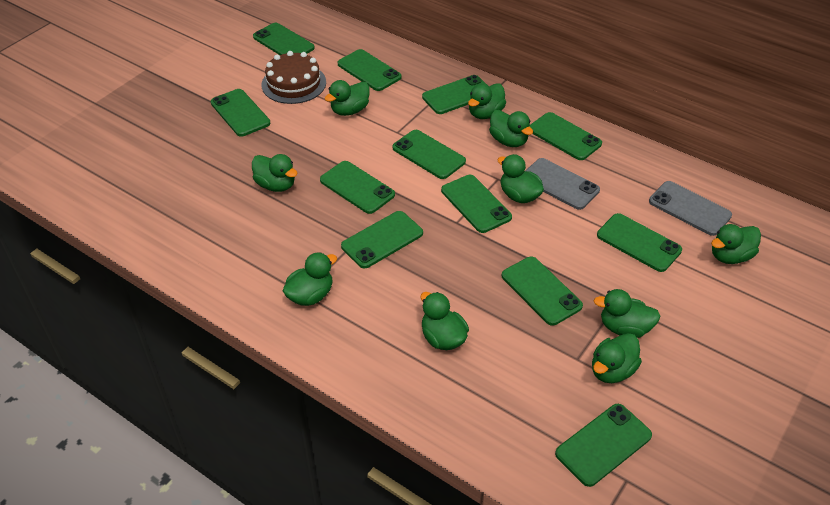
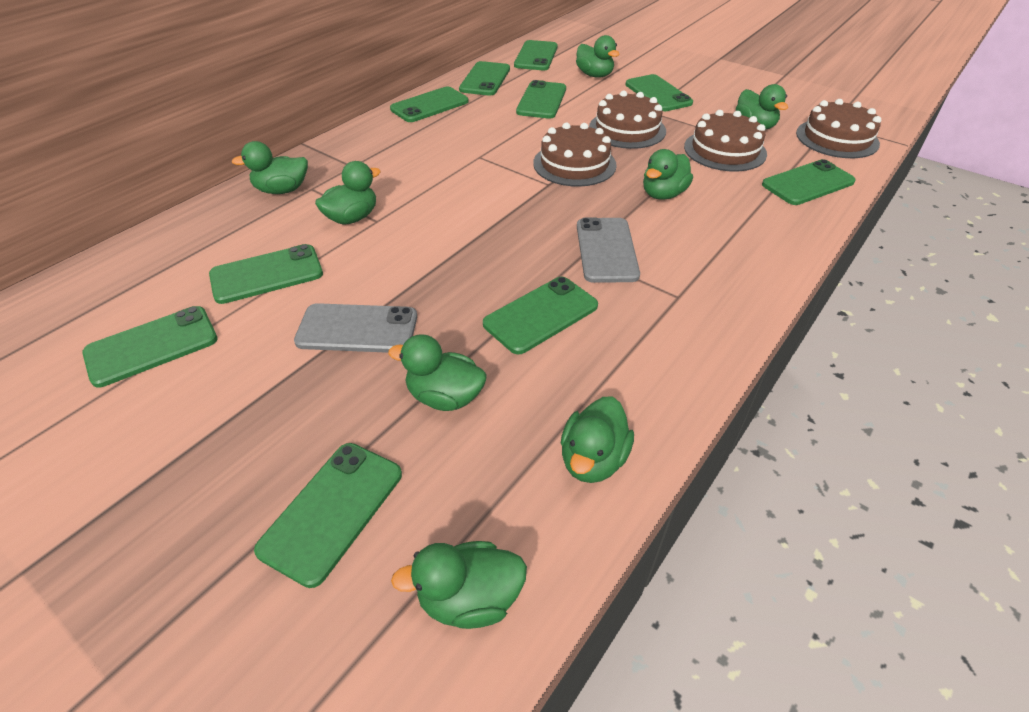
brown cake: [262,51,326,104] = 1 -> [533,122,617,187] [589,91,666,149] [684,110,767,171] [796,99,881,158] = 4
green duck: [252,154,298,192] [283,252,337,306] [325,80,370,116] [421,292,469,350] [468,83,506,119] [489,110,533,147] [497,154,544,203] [592,333,642,383] [593,289,661,338] [711,224,761,264] = 10 -> [231,141,308,194] [315,161,381,224] [388,334,487,411] [391,541,527,629] [561,396,634,483] [576,35,620,78] [643,149,693,200] [736,84,788,129] = 8
green phone: [211,89,270,137] [253,23,315,55] [320,161,395,214] [338,49,402,91] [341,211,423,268] [393,130,466,179] [422,75,489,114] [441,175,512,233] [502,257,583,326] [529,112,602,160] [555,404,652,487] [597,213,682,272] = 12 -> [82,306,218,387] [209,244,323,304] [254,443,402,588] [390,87,469,122] [459,61,510,96] [483,277,598,354] [514,40,558,70] [516,80,566,119] [626,74,693,111] [762,159,856,205] = 10

